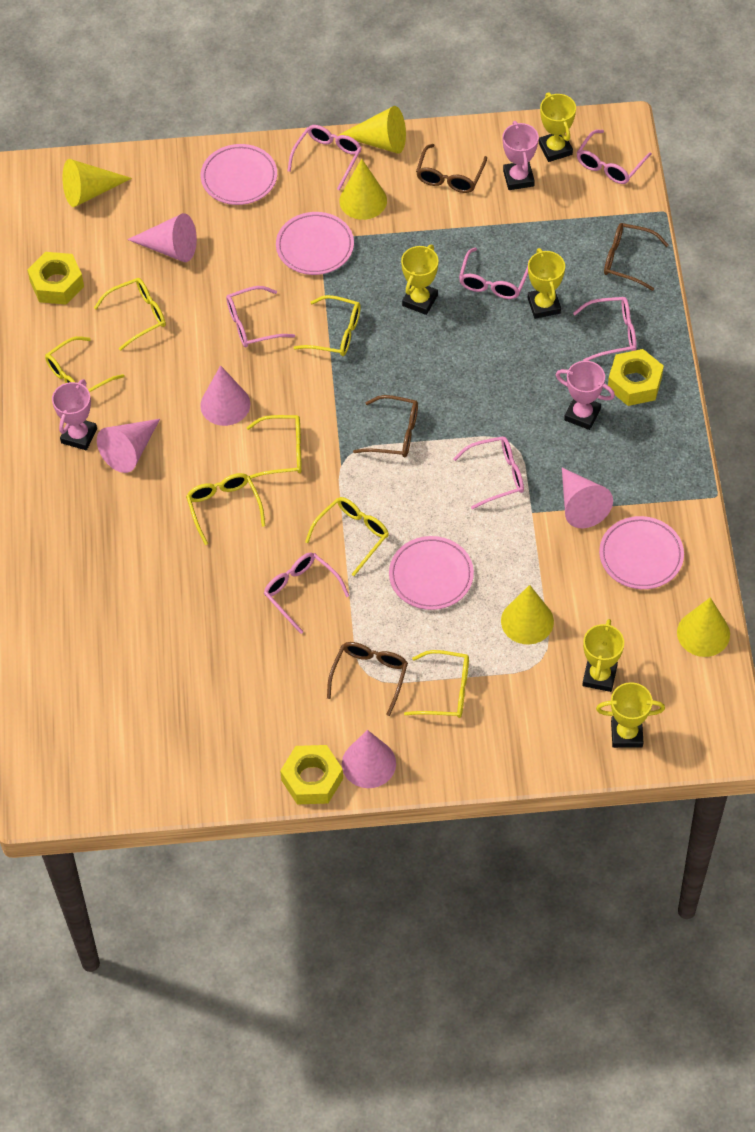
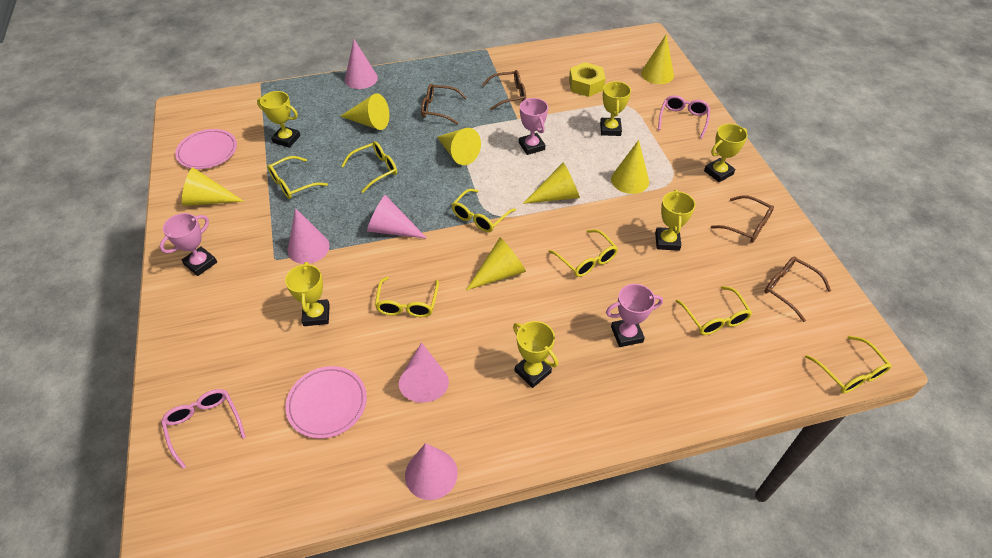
pink glasses: [226,286,295,348] [264,552,349,634] [287,125,362,191] [453,436,524,510] [459,248,529,299] [573,297,637,361] [576,130,652,184] = 7 -> [161,389,246,469] [658,95,710,138] = 2
pink plate: [201,144,277,205] [276,212,354,275] [389,536,474,610] [599,516,684,589] = 4 -> [175,129,237,169] [285,366,367,439] = 2
yellow cone: [62,159,132,207] [338,106,406,154] [339,159,387,220] [501,585,554,644] [677,597,730,657] = 5 -> [182,167,244,206] [340,93,389,130] [437,128,481,165] [466,237,526,290] [523,162,580,204] [611,140,649,194] [641,34,674,84] = 7
yellow nut: [27,252,84,305] [280,745,343,805] [608,349,664,406] = 3 -> [569,62,606,97] = 1
yellow trophy: [401,245,439,315] [528,248,565,319] [539,92,576,162] [582,619,624,692] [596,682,665,748] = 5 -> [257,91,300,148] [285,262,330,326] [513,321,558,388] [600,81,631,136] [655,190,695,251] [704,124,748,182] = 6

